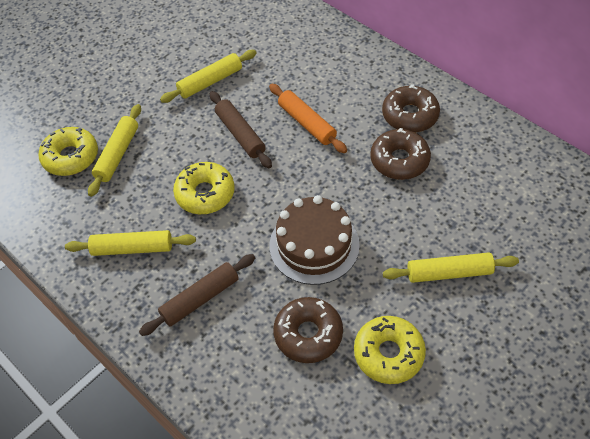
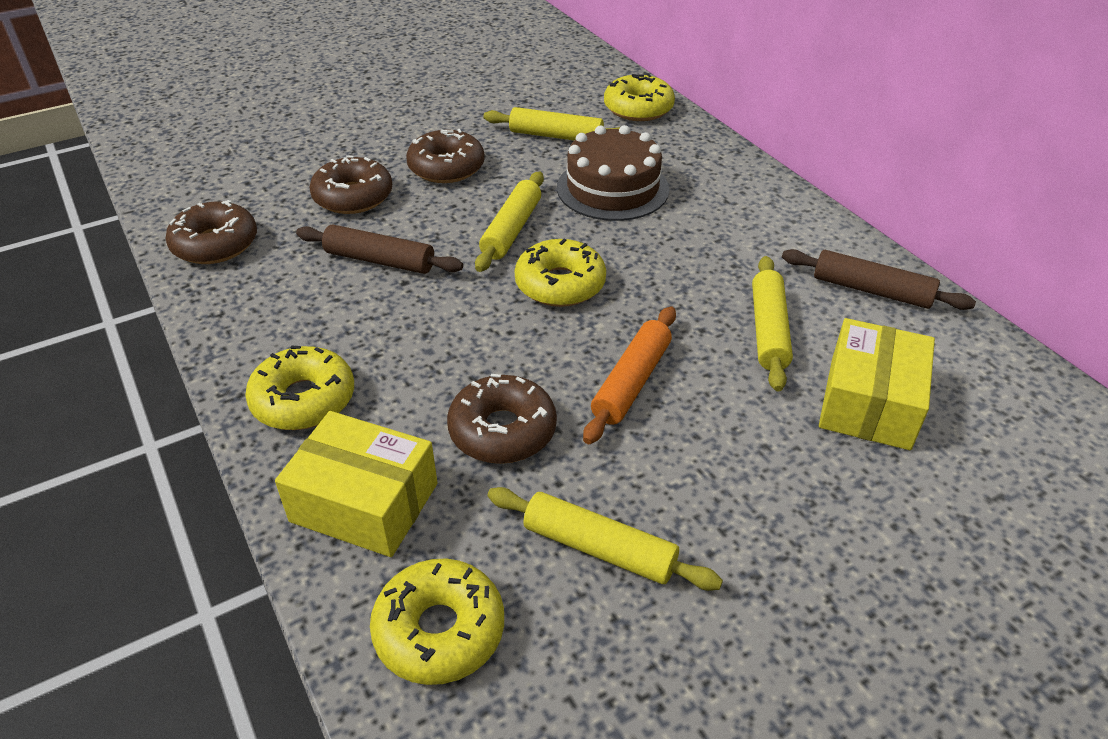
brown donut: [273,297,343,363] [370,128,431,180] [382,85,440,133] = 3 -> [166,200,257,264] [309,155,392,214] [406,129,485,183] [447,374,557,464] = 4
yellow box: none = 0 -> [275,411,438,557] [819,318,935,450] = 2
yellow donut: [38,127,98,176] [173,162,234,214] [354,316,426,384] = 3 -> [245,346,354,430] [370,559,504,685] [514,239,606,307] [604,73,675,121] = 4

